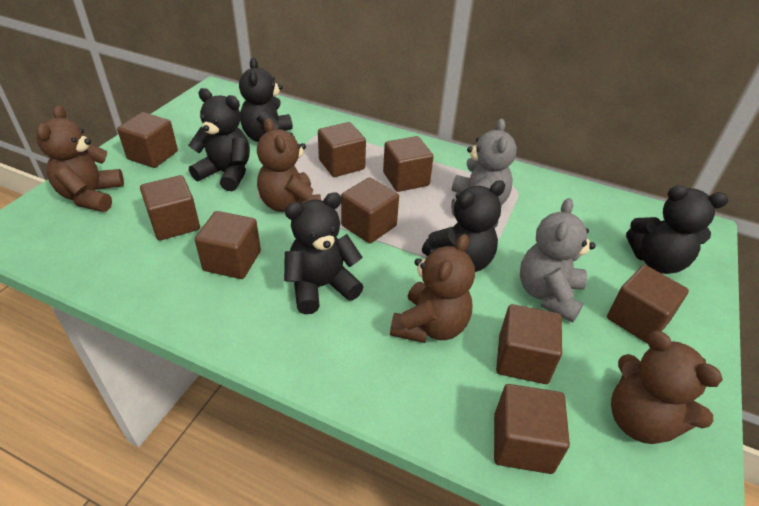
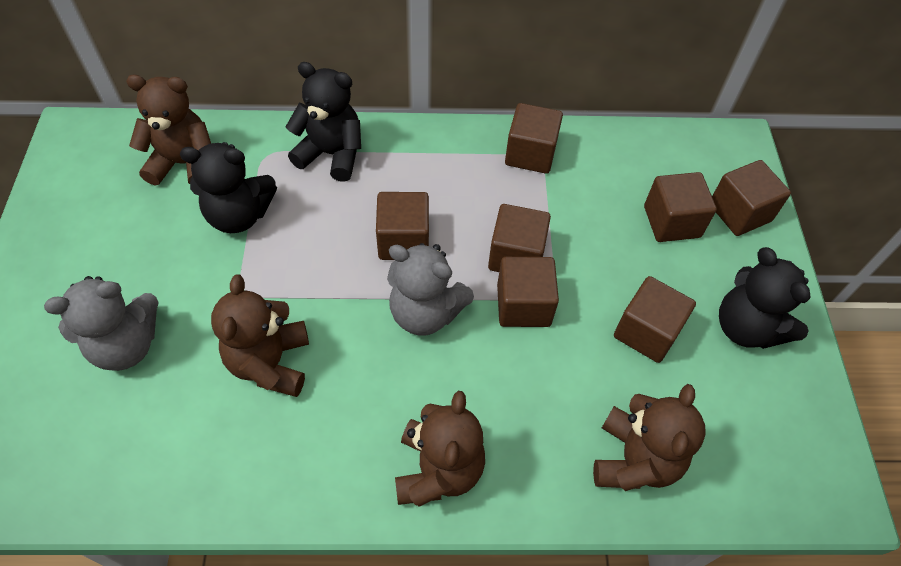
black teddy bear: [188,88,250,191] [239,58,293,142] [284,192,363,315] [422,180,505,272] [626,185,729,274] = 5 -> [180,142,277,233] [286,62,361,182] [719,247,811,349] = 3
brown cube: [117,112,178,168] [140,175,200,240] [195,211,261,279] [318,122,366,177] [341,177,399,243] [383,136,434,192] [494,384,570,474] [496,304,562,384] [607,265,689,344] = 9 -> [376,192,429,260] [488,204,551,272] [497,257,559,327] [505,103,563,174] [614,276,696,363] [644,172,717,242] [712,160,791,236] = 7

